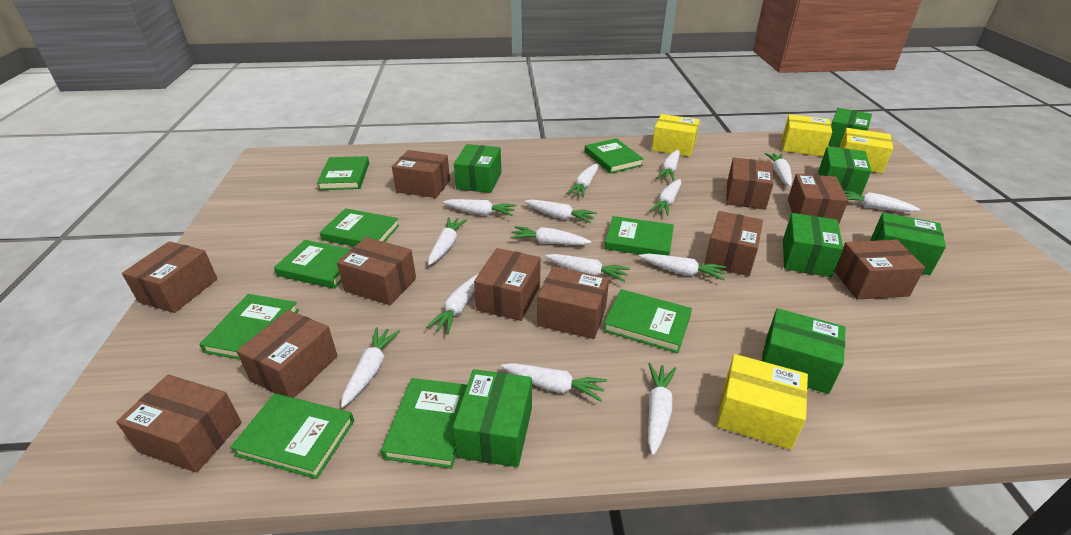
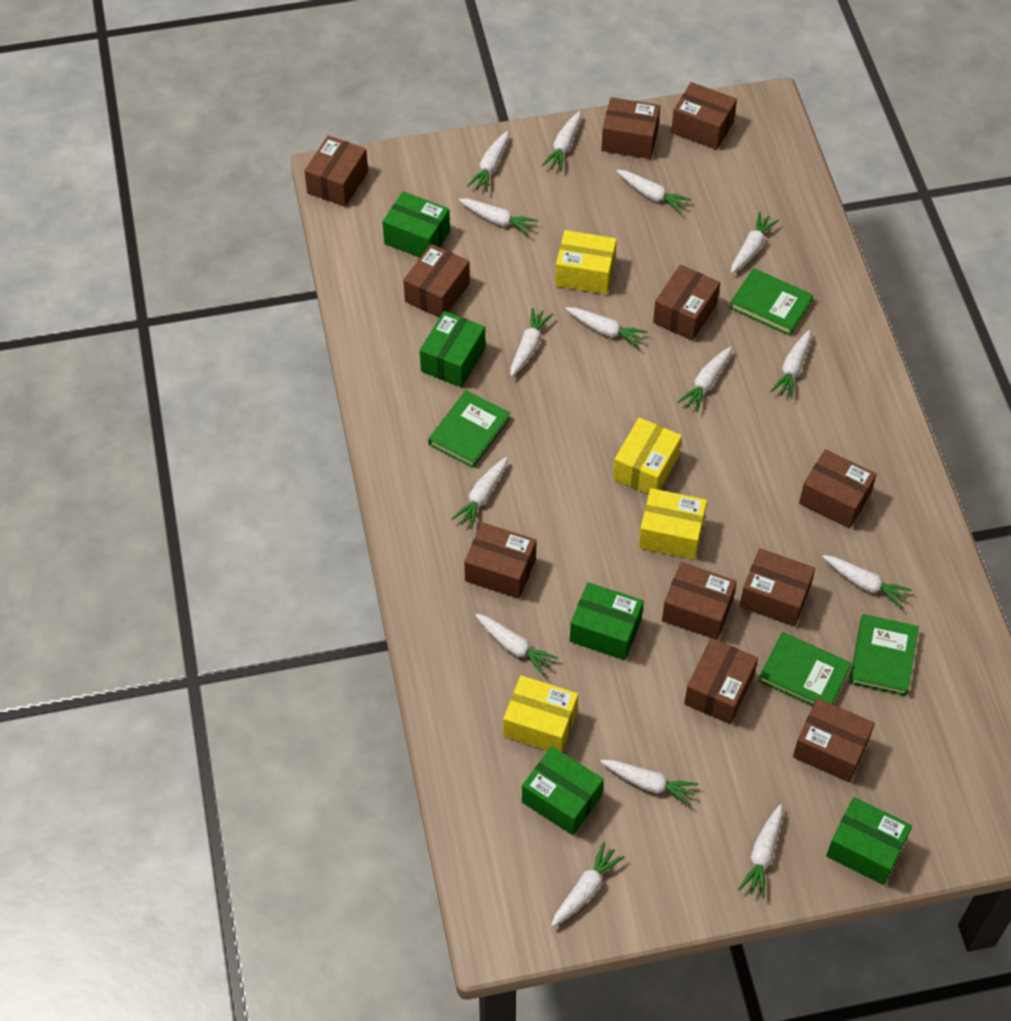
green book: [199,294,299,360] [230,393,354,479] [274,240,351,289] [317,156,369,190] [320,208,399,247] [381,378,467,469] [585,138,644,174] [603,289,692,353] [605,216,674,256] = 9 -> [428,390,510,468] [730,268,813,336] [758,632,852,706] [849,614,919,696] = 4
green box: [453,369,532,467] [454,144,502,193] [762,308,846,394] [783,213,843,277] [818,146,871,196] [828,108,872,148] [870,212,946,275] = 7 -> [382,191,450,258] [420,311,486,387] [522,746,604,835] [570,582,644,660] [826,797,912,885] = 5

